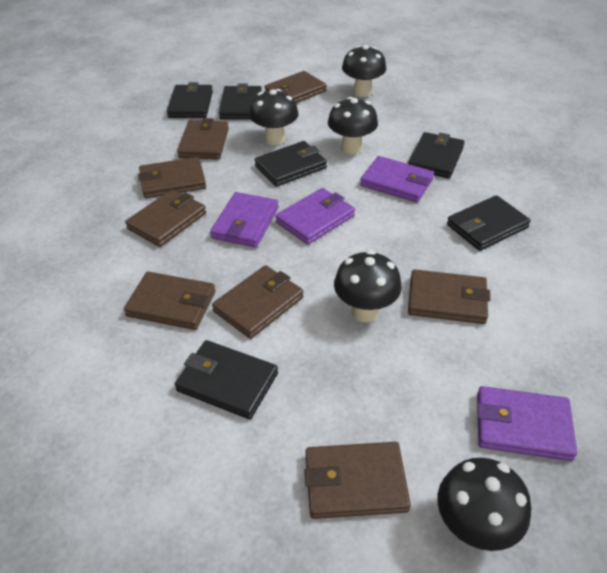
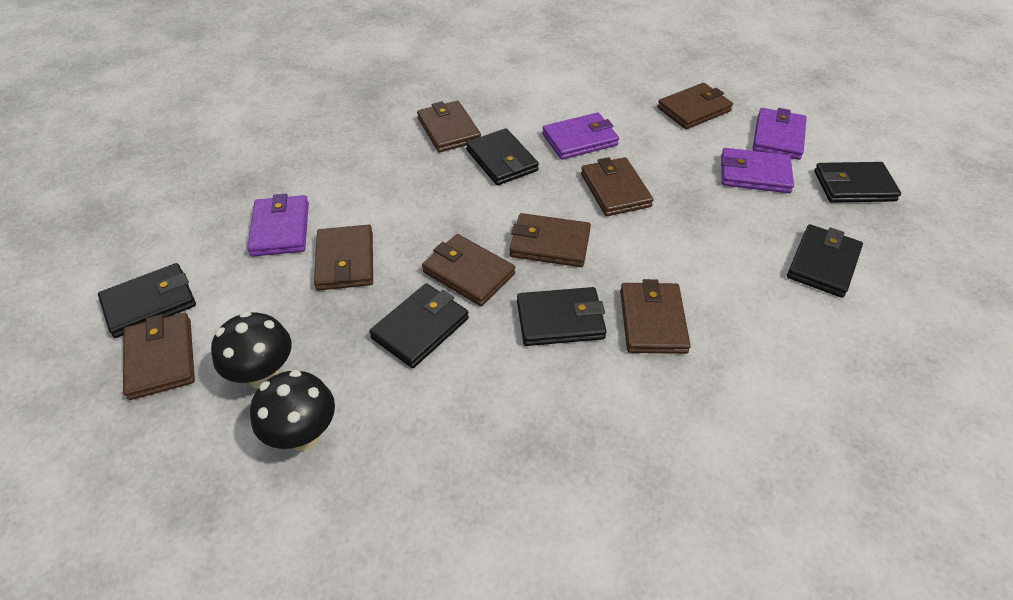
black mushroom: [249,89,299,145] [328,97,378,154] [334,250,402,322] [342,45,386,97] [438,458,531,551] = 5 -> [211,311,292,389] [250,370,335,451] = 2

